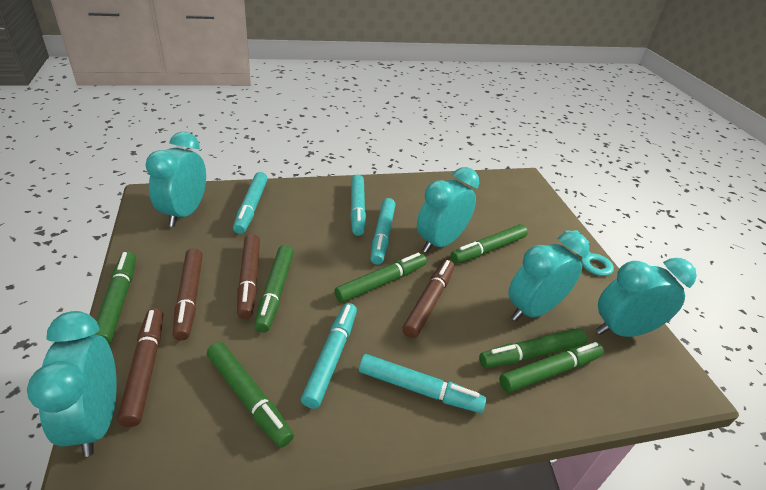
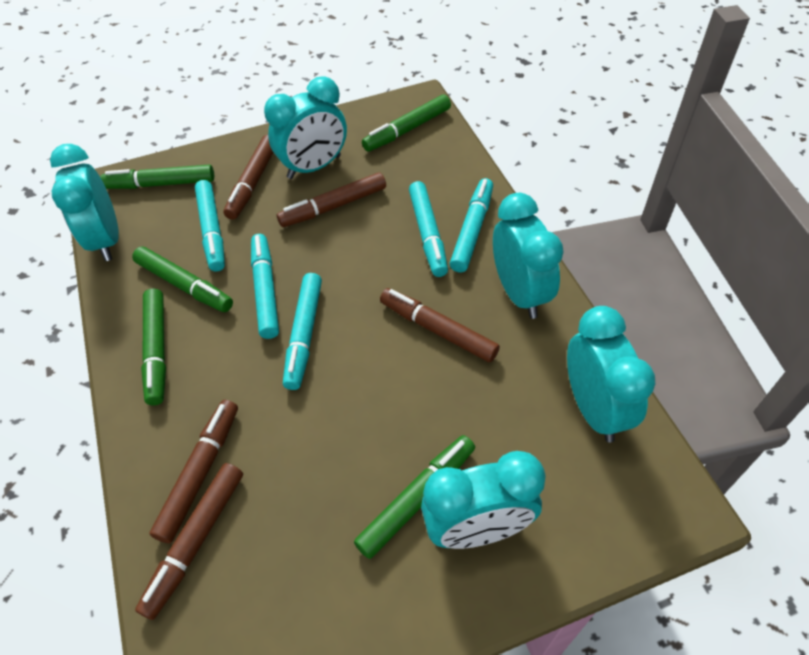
brown marker: [117,308,163,427] [173,248,203,340] [237,234,260,319] [402,260,454,338] = 4 -> [135,463,243,620] [150,400,238,543] [223,135,273,220] [277,172,386,227] [380,288,500,362] = 5
green marker: [95,251,136,344] [207,342,294,448] [254,245,294,333] [334,253,427,303] [450,224,528,264] [479,328,587,368] [499,342,604,393] = 7 -> [100,164,214,189] [132,246,233,312] [141,288,166,406] [354,435,475,559] [362,95,451,152] = 5
turquoise key: [564,230,614,276] = 1 -> none = 0

